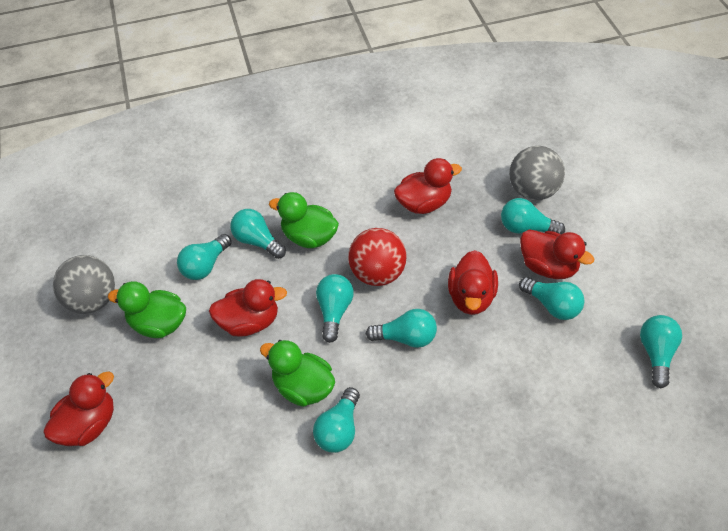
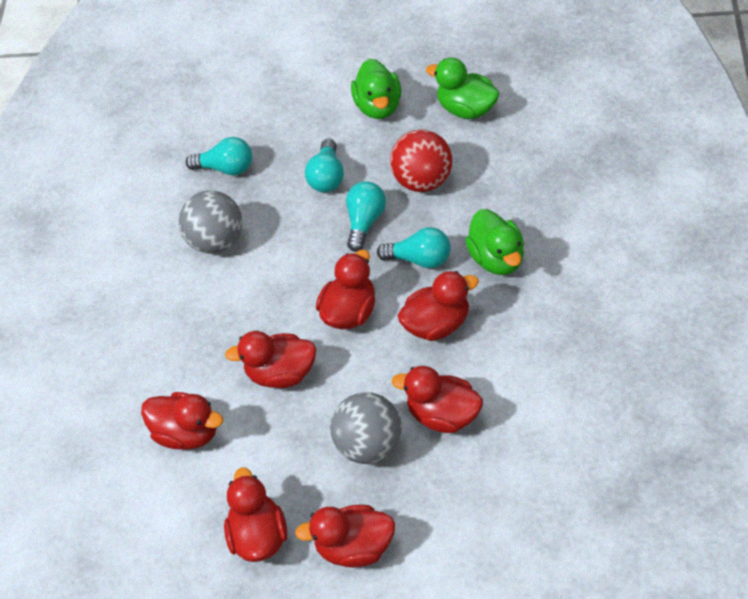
red duck: [44,371,114,446] [209,279,287,337] [394,158,462,214] [448,250,498,315] [520,230,594,279] = 5 -> [141,392,223,450] [224,467,287,562] [225,331,316,388] [295,505,395,568] [316,250,375,329] [392,366,483,433] [397,271,479,341] = 7
turquoise light bulb: [177,234,232,280] [230,209,286,259] [313,387,360,453] [316,274,354,343] [366,309,437,348] [501,198,565,234] [519,277,585,320] [640,315,682,388] = 8 -> [186,137,252,176] [305,139,344,192] [346,181,386,252] [377,227,451,268] = 4

